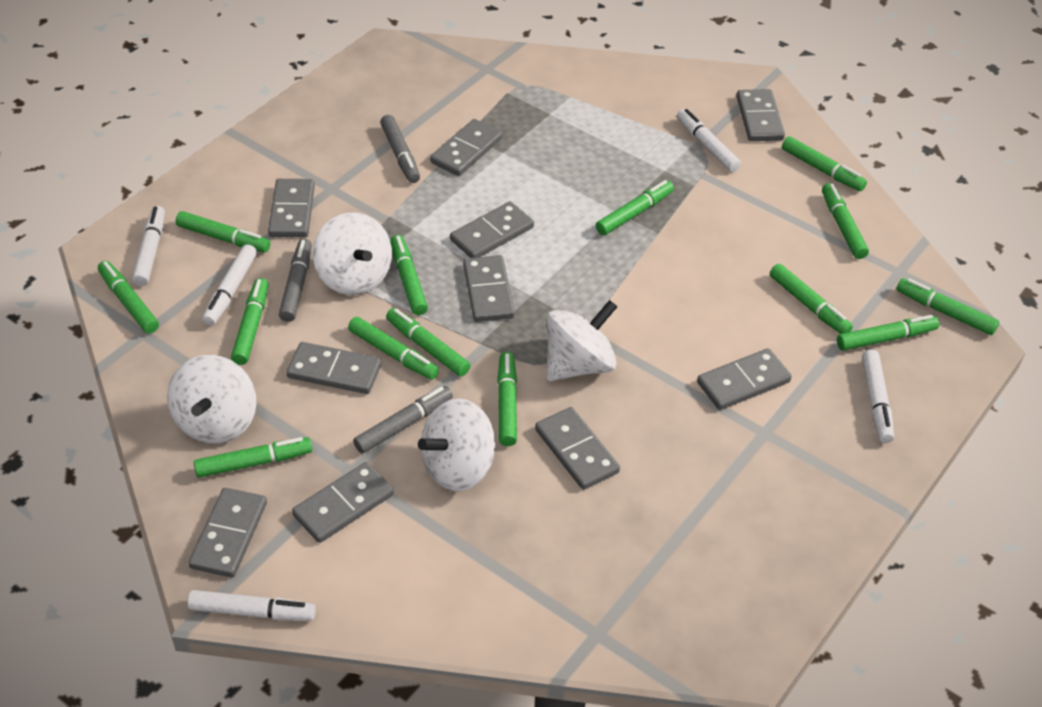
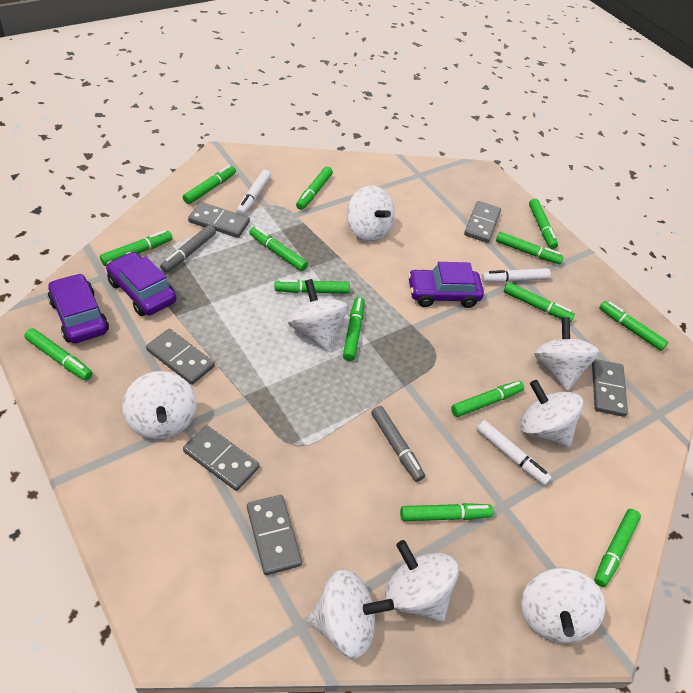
grey domino: [188,488,267,578] [268,179,315,237] [286,342,382,394] [292,462,394,543] [430,119,503,176] [450,201,534,258] [463,255,515,322] [535,407,620,490] [697,348,792,410] [736,89,785,141] = 10 -> [146,329,215,385] [183,425,260,491] [188,202,250,238] [247,495,302,575] [464,201,501,243] [592,359,628,417] = 6
grey marker: [279,239,312,322] [353,386,453,453] [380,115,420,183] = 3 -> [160,225,216,273] [371,406,425,482] = 2
purple car: none = 0 -> [48,273,109,343] [106,252,176,316] [408,262,484,308] = 3
white marker: [132,206,165,286] [187,590,316,621] [202,244,257,326] [677,109,741,172] [862,350,894,443] = 5 -> [236,170,271,215] [477,420,552,485] [481,268,551,283] = 3
white spinning top: [167,355,256,444] [313,212,392,295] [418,398,495,492] [547,300,617,381] = 4 -> [122,371,196,440] [287,279,348,351] [307,569,394,658] [347,186,395,241] [385,540,459,622] [520,380,583,447] [521,568,605,644] [534,317,600,391] = 8

